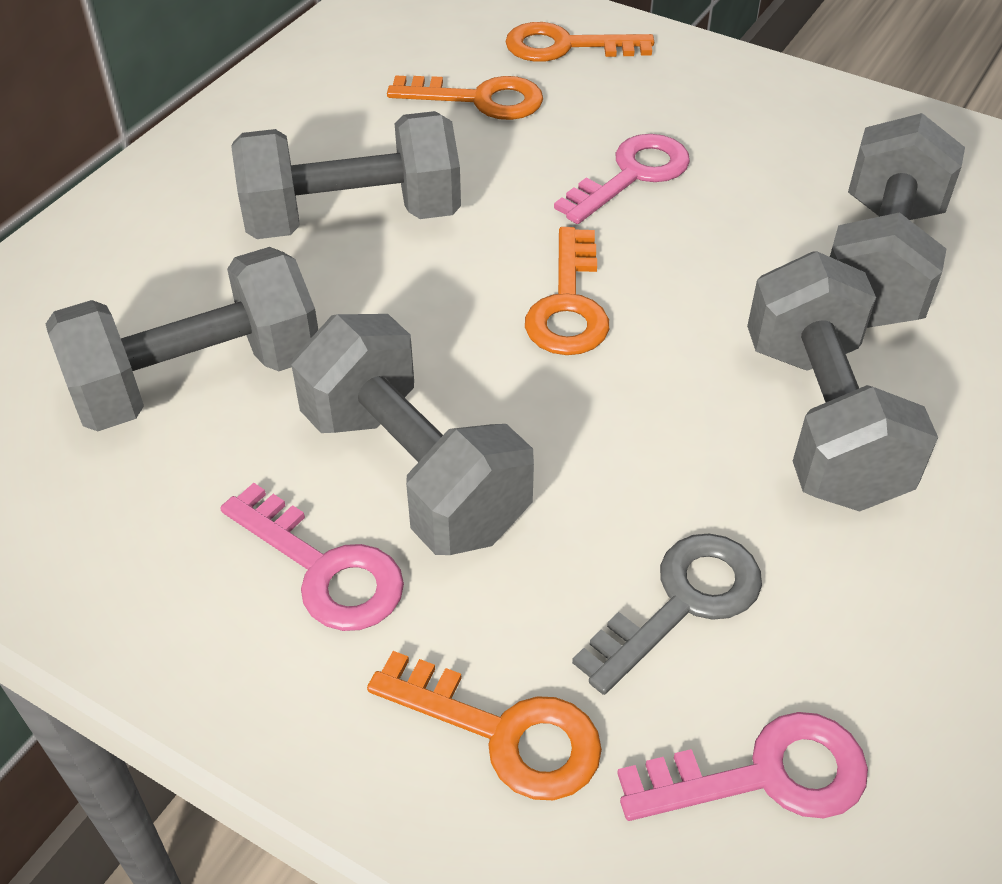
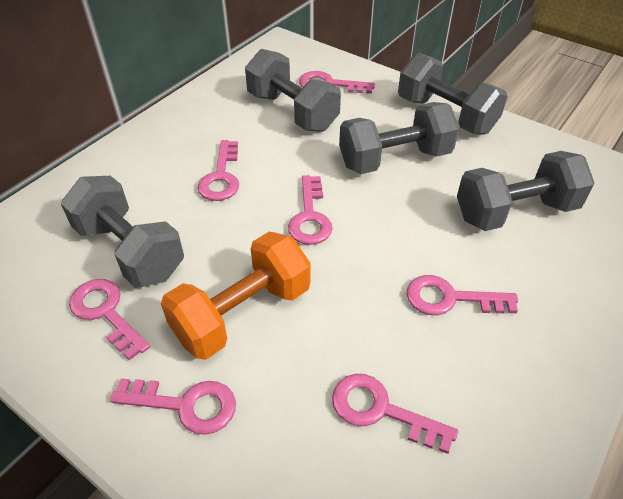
grey key: [572,534,762,695] = 1 -> none = 0
orange dumbbell: none = 0 -> [161,232,310,360] = 1
orange key: [367,651,602,800] [387,75,543,120] [505,22,654,62] [525,227,609,355] = 4 -> none = 0
pink key: [220,483,404,631] [554,134,690,224] [617,712,868,821] = 3 -> [69,279,150,360] [110,378,236,435] [197,140,239,201] [288,175,332,245] [299,71,375,94] [332,374,458,454] [406,275,518,315] = 7

